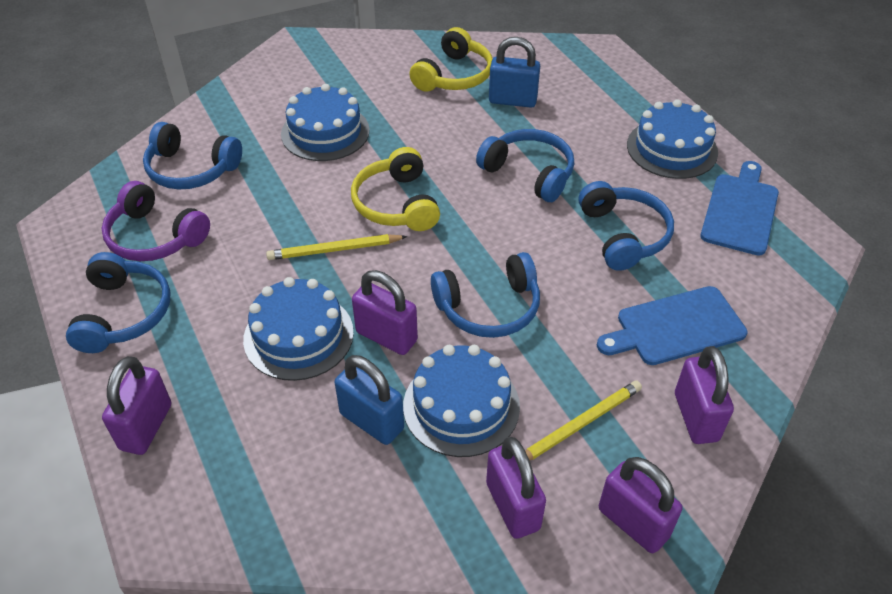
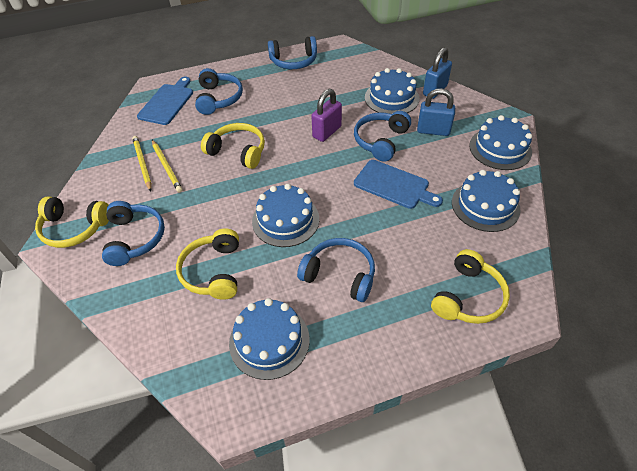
blue cake: [243,277,354,381] [281,84,370,161] [403,345,520,457] [627,99,718,179] = 4 -> [229,298,310,380] [252,184,319,247] [365,68,419,114] [452,170,521,232] [469,115,532,170] = 5
purple headphones: [102,181,210,261] = 1 -> none = 0
purple padlock: [102,356,171,455] [352,270,418,355] [486,437,546,539] [599,457,683,553] [675,346,734,444] = 5 -> [311,89,342,142] = 1
yellow headphones: [351,147,440,231] [409,27,492,92] = 2 -> [35,196,109,248] [176,229,239,300] [201,123,265,169] [431,249,510,324] = 4

